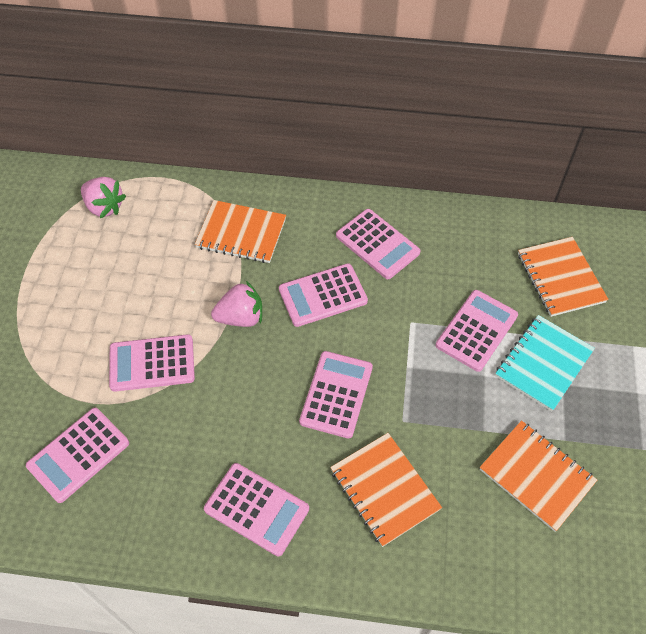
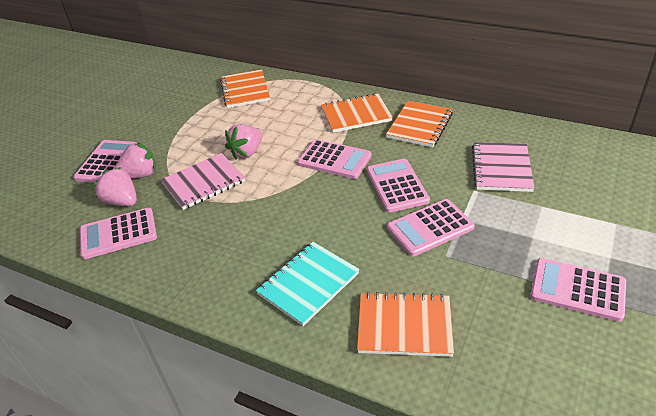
pink calculator: [26,408,129,503] [109,334,195,392] [204,463,309,556] [279,263,368,327] [299,351,373,439] [336,209,421,279] [436,290,518,372] = 7 -> [74,140,136,183] [80,208,157,259] [298,139,372,179] [367,159,430,213] [387,199,475,256] [530,258,626,322] = 6
pink notebook: none = 0 -> [161,153,245,210] [472,142,535,192] = 2
pink strawberry: [81,177,126,218] [211,281,262,327] = 2 -> [93,167,137,206] [114,142,156,179] [225,124,263,160] = 3

